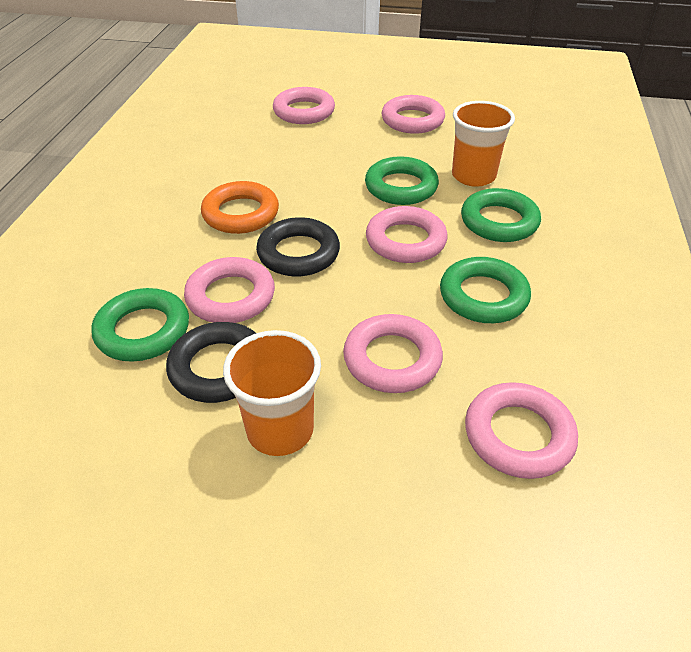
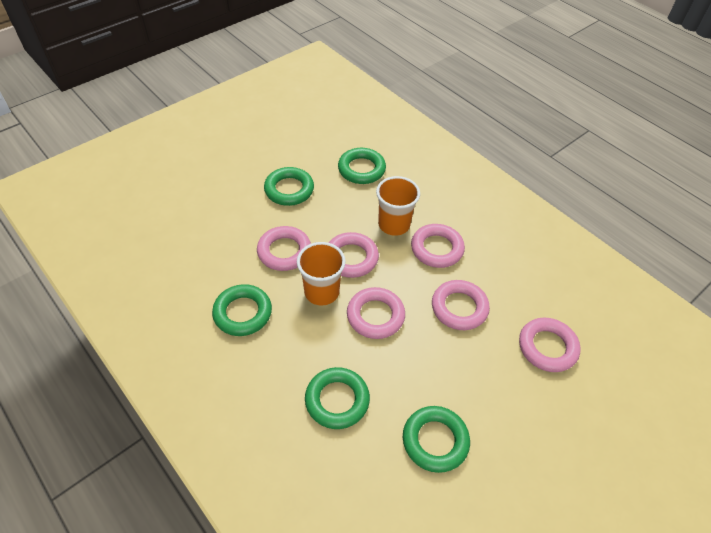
black ring: [166,322,256,403] [256,217,340,276] = 2 -> none = 0
green ring: [91,288,189,362] [365,156,439,205] [440,257,531,323] [461,188,541,242] = 4 -> [212,284,272,336] [264,167,314,206] [305,367,370,429] [338,148,386,184] [403,406,470,473] = 5
orange ring: [201,181,279,234] = 1 -> none = 0

